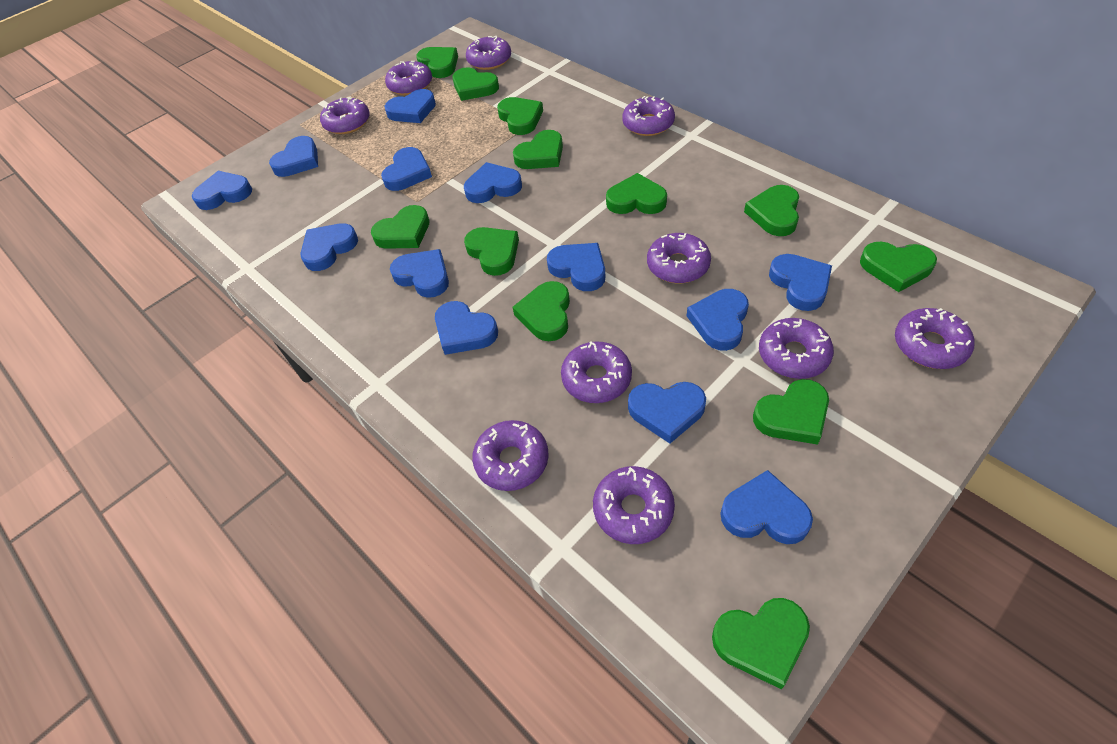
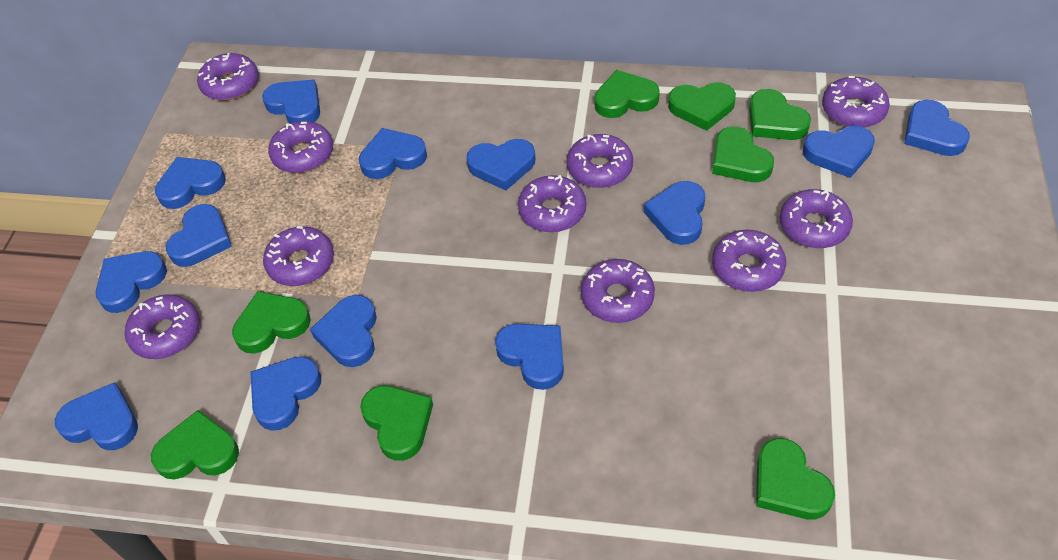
green heart: [371,205,430,249] [416,47,458,78] [453,67,499,101] [464,227,519,276] [497,97,543,135] [513,130,563,169] [513,281,570,341] [606,173,667,214] [712,598,810,689] [744,185,799,236] [753,379,829,445] [860,242,937,292] = 12 -> [151,410,239,480] [232,291,311,354] [360,386,433,461] [594,70,660,118] [668,82,736,131] [712,127,774,182] [749,89,811,140] [756,438,835,519] = 8

